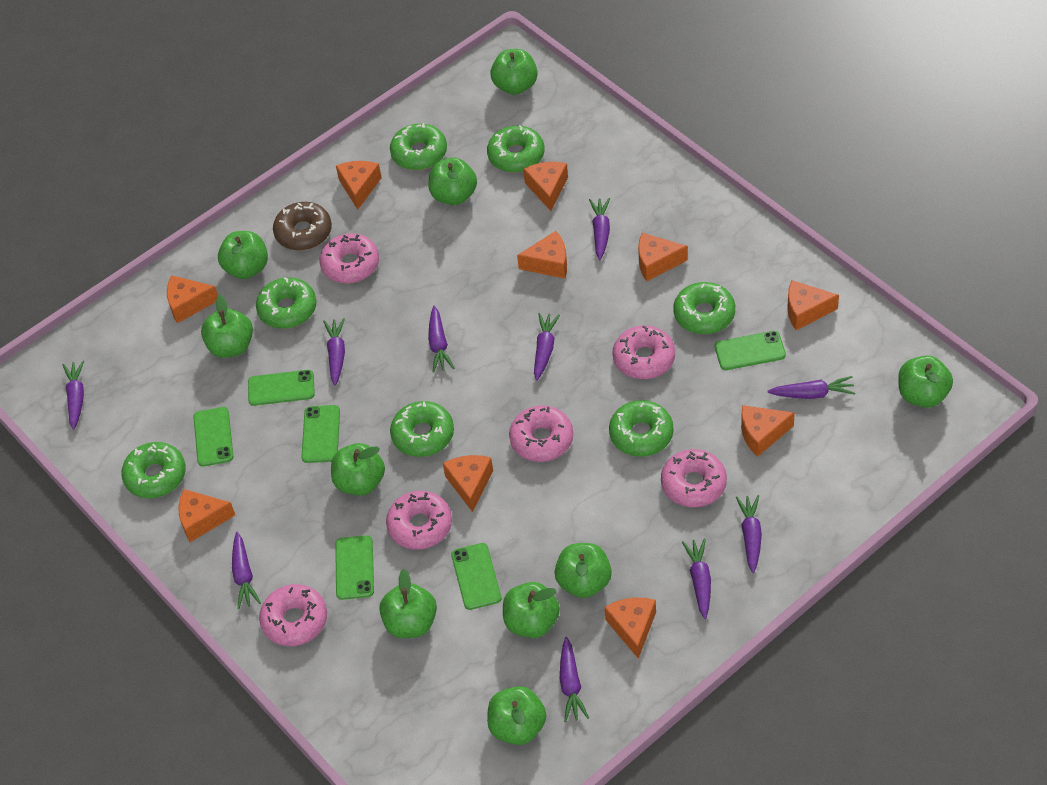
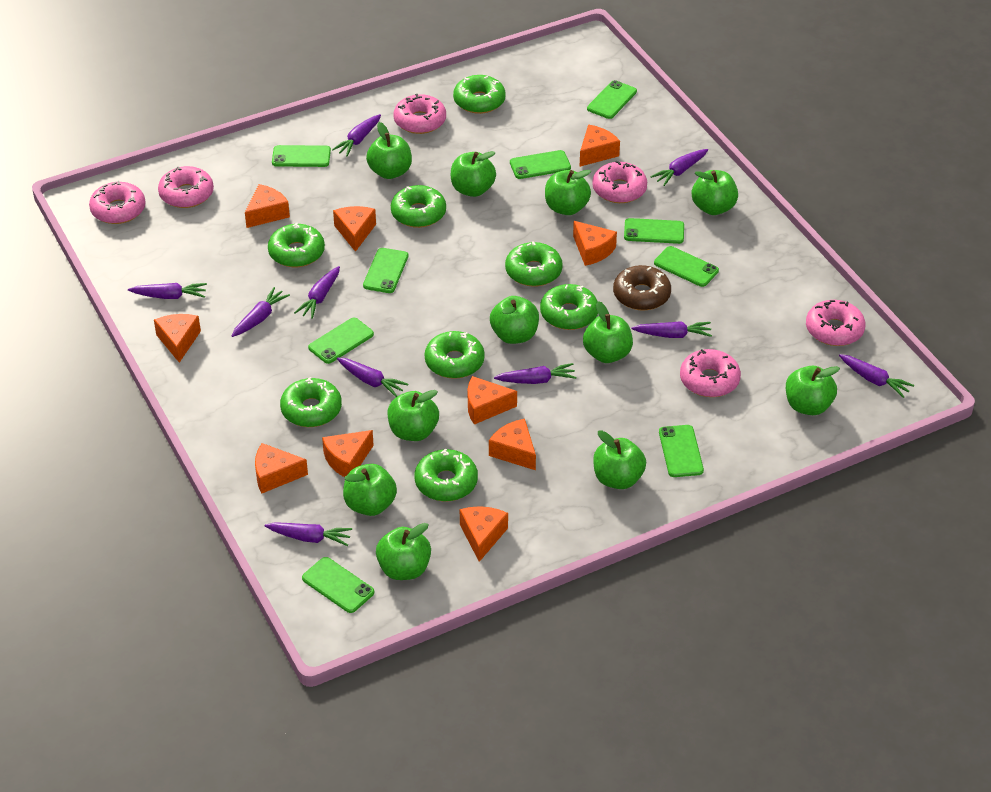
green apple: [201,294,253,358] [218,231,268,279] [331,443,385,496] [379,569,437,638] [428,157,477,205] [487,686,546,745] [490,49,538,95] [503,582,560,638] [554,543,612,598] [898,355,953,408] = 10 -> [343,464,397,516] [366,122,412,179] [376,523,431,580] [388,390,439,441] [451,151,496,197] [490,296,539,344] [545,170,591,215] [583,301,633,363] [593,430,646,489] [692,170,738,215] [786,366,840,415] = 11
green donut: [121,442,186,498] [256,277,316,329] [390,123,447,170] [390,401,454,457] [487,125,545,173] [609,400,673,457] [673,282,735,334] = 7 -> [268,223,325,267] [280,377,342,427] [391,185,446,228] [415,448,478,502] [425,331,485,379] [453,75,506,114] [505,241,563,287] [540,284,598,330] = 8
green phone: [193,407,234,467] [248,370,315,406] [301,405,340,463] [335,535,374,600] [451,543,501,610] [715,331,786,370] = 6 -> [272,145,331,167] [302,557,374,613] [308,318,374,364] [363,248,408,293] [510,150,571,179] [587,80,637,119] [624,218,684,244] [654,246,719,287] [659,425,704,477] = 9

